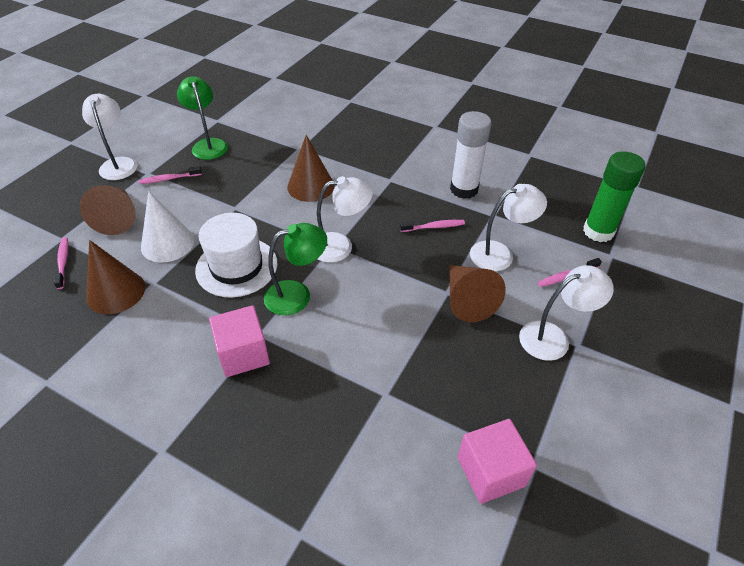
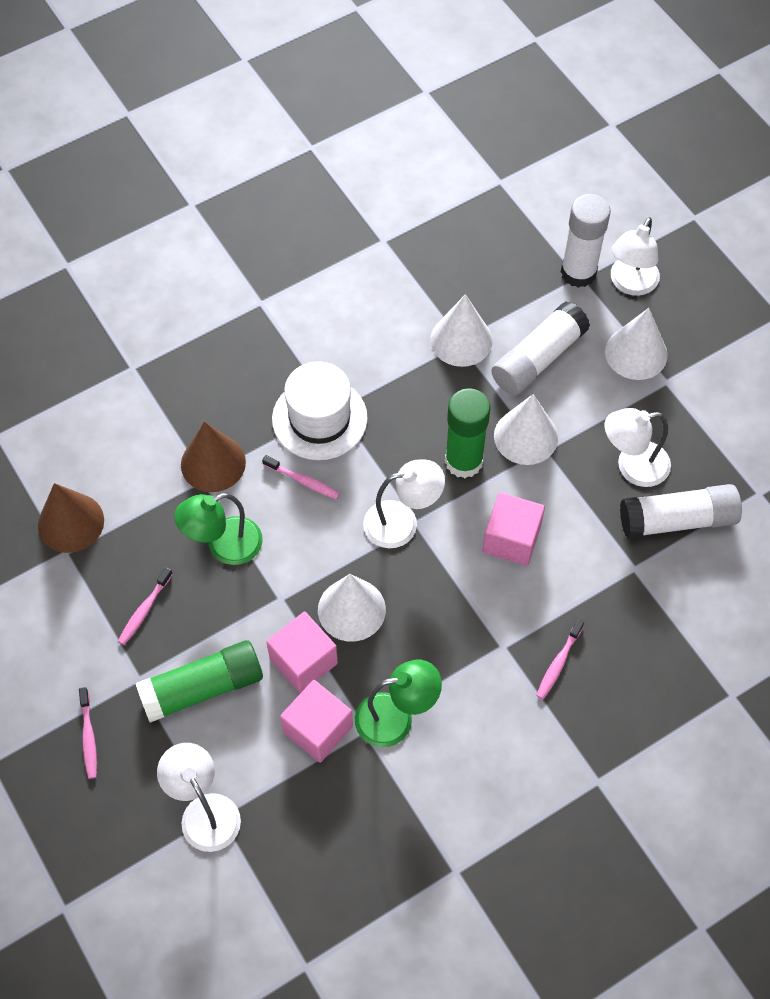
brown cone: [80,185,136,235] [86,240,145,314] [287,135,334,202] [449,265,506,322] = 4 -> [38,483,104,553] [181,422,246,492] = 2
green glue stick: [583,151,646,242] = 1 -> [135,640,263,723] [445,388,491,478] = 2
pink cube: [209,305,270,377] [457,419,537,504] = 2 -> [266,612,338,693] [280,680,353,763] [483,492,545,566] = 3
white cone: [141,191,195,262] = 1 -> [318,574,386,642] [430,294,493,367] [494,394,558,465] [605,308,668,380] = 4
white glue stick: [450,111,492,199] = 1 -> [491,301,590,395] [561,194,611,288] [620,484,742,538] = 3

